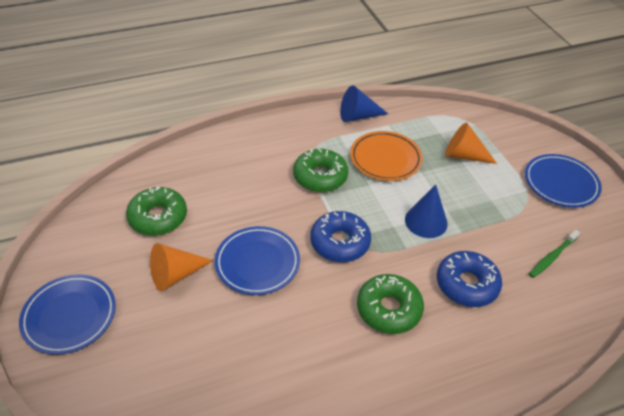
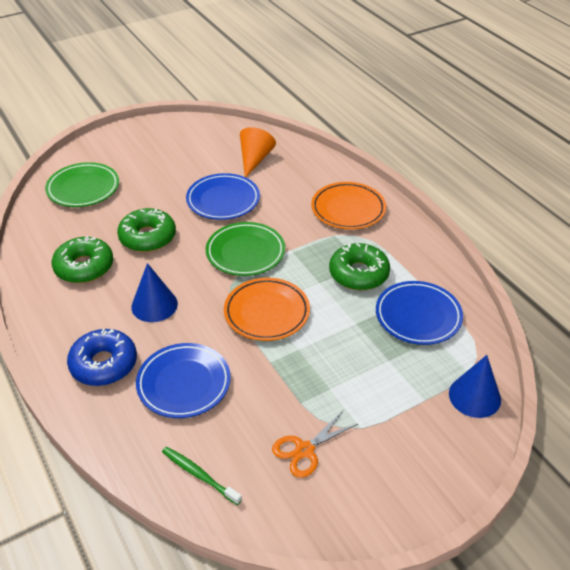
blue donut: [310,211,371,262] [437,251,502,307] = 2 -> [67,329,137,386] = 1
green plate: none = 0 -> [45,162,119,207] [206,222,285,276] = 2
orange cone: [150,243,214,291] [445,123,497,164] = 2 -> [240,127,276,177] = 1
orange plate: [350,131,423,181] = 1 -> [224,278,310,341] [311,182,386,229] = 2
orange scissors: none = 0 -> [272,411,358,478] = 1

